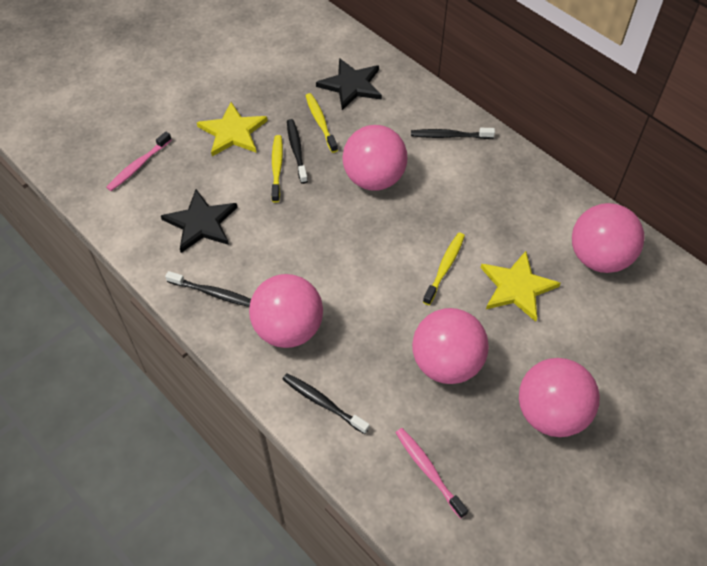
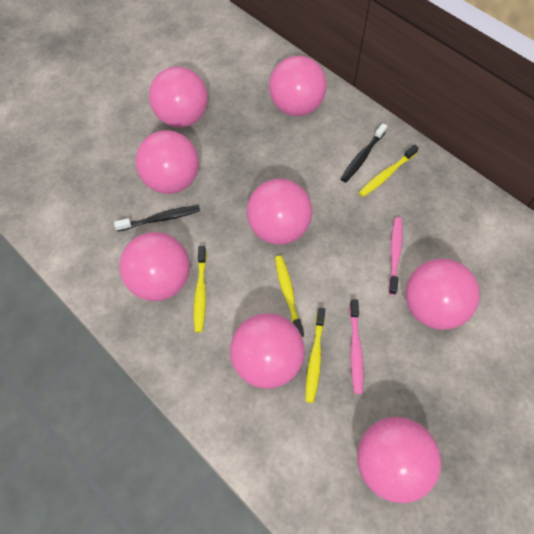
black star: [161,189,237,253] [316,58,382,110] = 2 -> none = 0
black toothbrush: [165,271,251,307] [282,373,370,434] [287,119,308,184] [411,128,495,139] = 4 -> [114,205,200,231] [341,123,387,182] = 2
pink ball: [249,274,323,348] [342,125,407,191] [412,308,489,384] [519,358,600,437] [572,203,645,273] = 5 -> [119,232,190,301] [136,130,199,194] [149,67,208,128] [230,313,305,389] [247,179,312,245] [269,56,327,116] [357,417,441,503] [405,259,480,330] = 8
yellow star: [197,102,268,156] [481,251,561,322] = 2 -> none = 0
yellow toothbrush: [271,135,283,203] [305,93,338,153] [423,233,465,305] = 3 -> [194,246,207,333] [275,255,304,337] [306,308,326,403] [359,144,419,197] = 4

